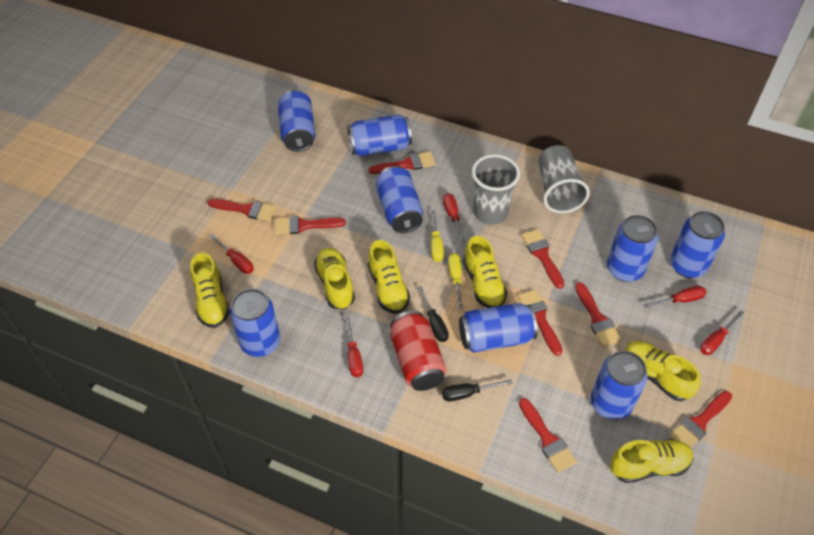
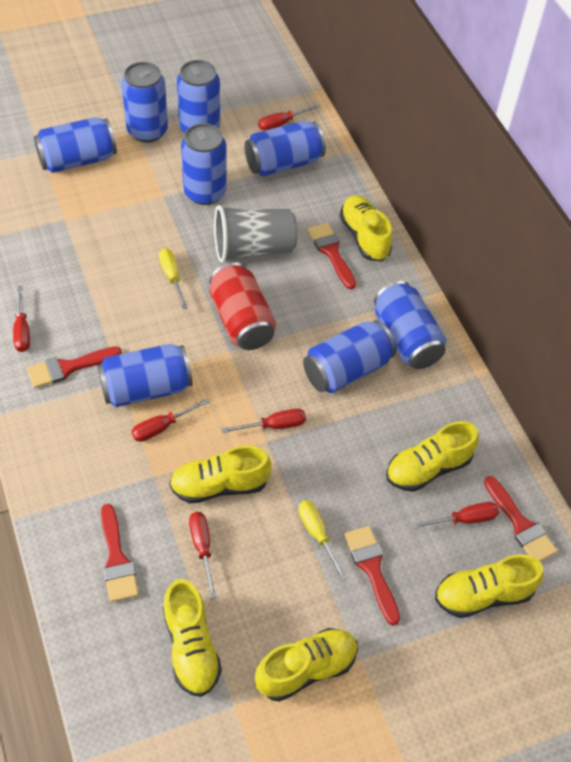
black screwdriver: [418,286,449,342] [442,379,512,401] = 2 -> none = 0
grey cup: [472,154,520,224] [538,145,590,213] = 2 -> [214,205,298,263] = 1
red brush: [207,199,276,221] [275,216,346,235] [369,151,436,174] [518,290,563,356] [519,398,577,473] [522,229,564,289] [575,282,622,347] [670,391,732,448] = 8 -> [27,346,122,388] [101,504,139,602] [308,223,356,289] [344,526,400,626] [484,476,557,562] = 5
red screwdriver: [209,234,254,274] [345,316,363,377] [443,193,466,242] [643,286,707,308] [700,310,744,355] = 5 -> [13,286,30,352] [131,398,210,442] [189,512,217,599] [221,408,306,433] [258,104,320,131] [412,502,499,529] = 6

